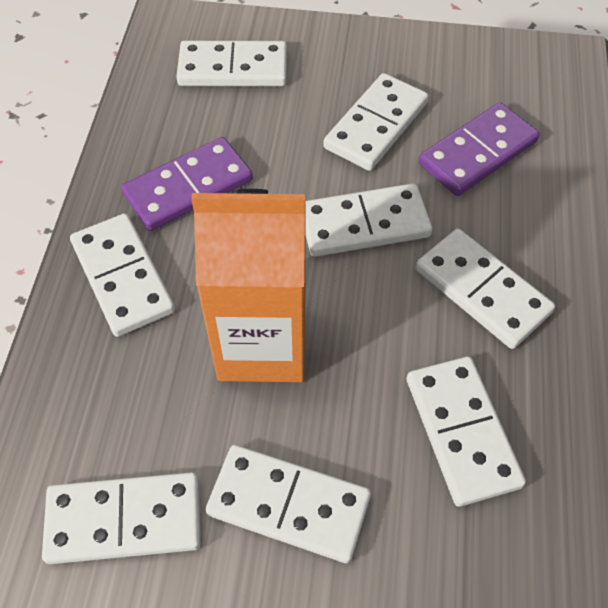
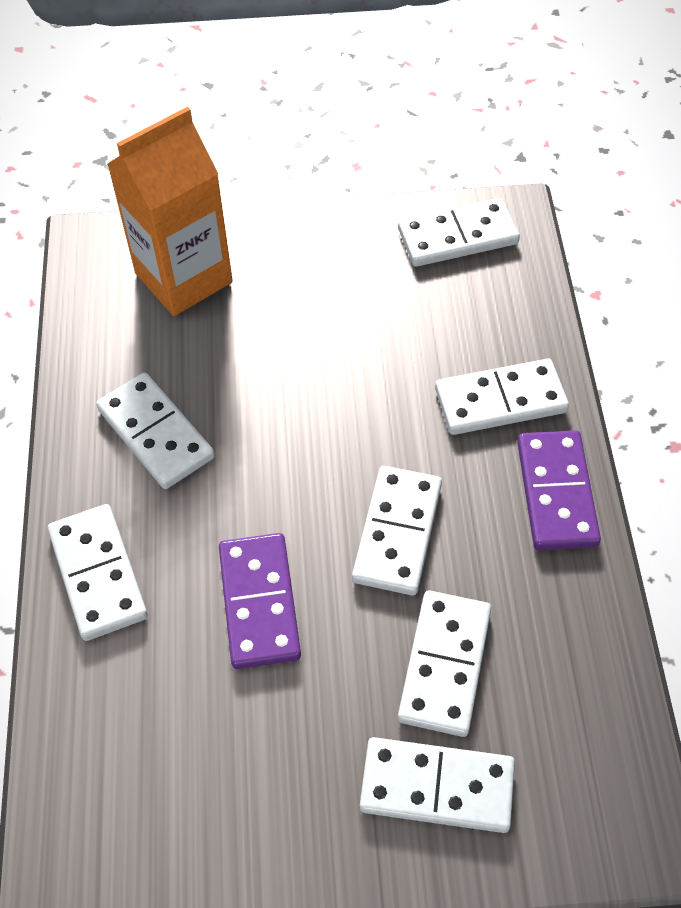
white domino: [42,472,201,564] [70,213,175,337] [176,41,287,86] [206,445,371,563] [305,183,432,257] [323,73,429,171] [407,356,526,506] [416,229,555,349] = 8 -> [48,504,148,641] [96,372,215,489] [352,466,442,595] [360,737,515,833] [398,198,520,267] [398,590,491,737] [435,359,569,435] = 7

